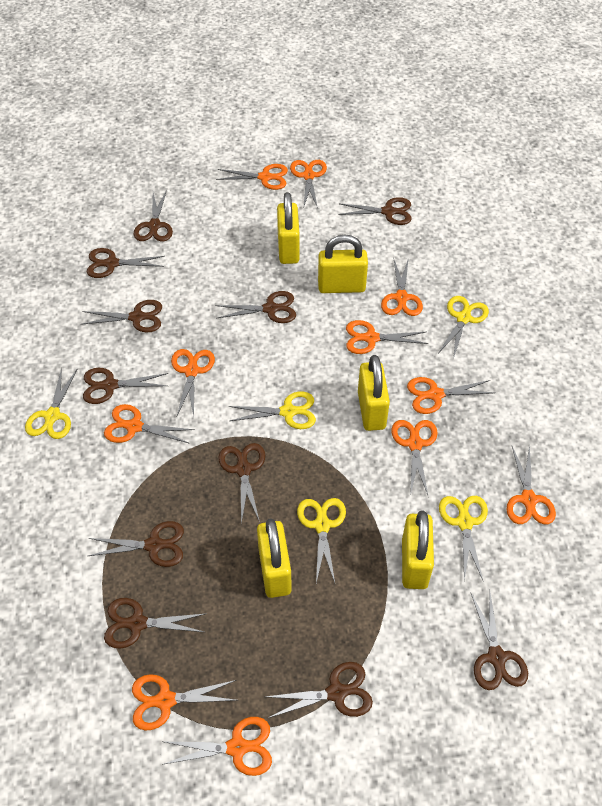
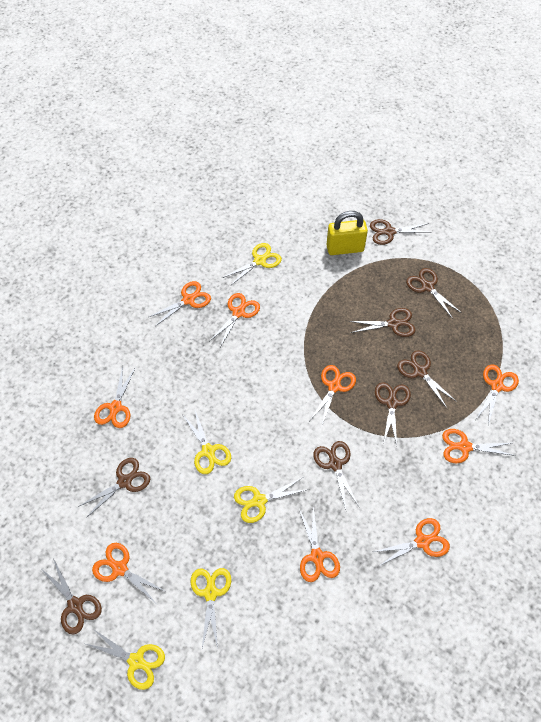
brown scissors: [81,300,162,333] [83,368,168,404] [87,248,165,278] [88,521,184,567] [104,598,207,649] [133,190,173,242] [215,291,296,323] [219,443,265,524] [265,662,373,718] [338,197,412,225] [470,592,528,690] = 11 -> [42,559,102,635] [78,458,150,518] [313,441,360,510] [349,308,416,337] [370,219,429,245] [375,382,411,445] [397,350,457,408] [406,268,462,319] = 8
orange scissors: [104,404,195,444] [132,674,238,731] [162,717,272,776] [171,349,215,417] [216,164,288,190] [290,160,327,209] [346,320,428,354] [381,258,423,316] [391,420,438,497] [407,377,494,414] [506,445,556,524] = 11 -> [92,543,167,602] [94,367,136,428] [149,281,211,326] [210,293,260,347] [299,507,340,582] [310,365,356,425] [373,518,450,566] [442,429,515,464] [476,365,519,425] = 9
yellow padlock: [257,518,292,598] [277,192,300,264] [318,234,368,293] [358,355,390,431] [402,511,434,589] = 5 -> [326,211,368,255] = 1

